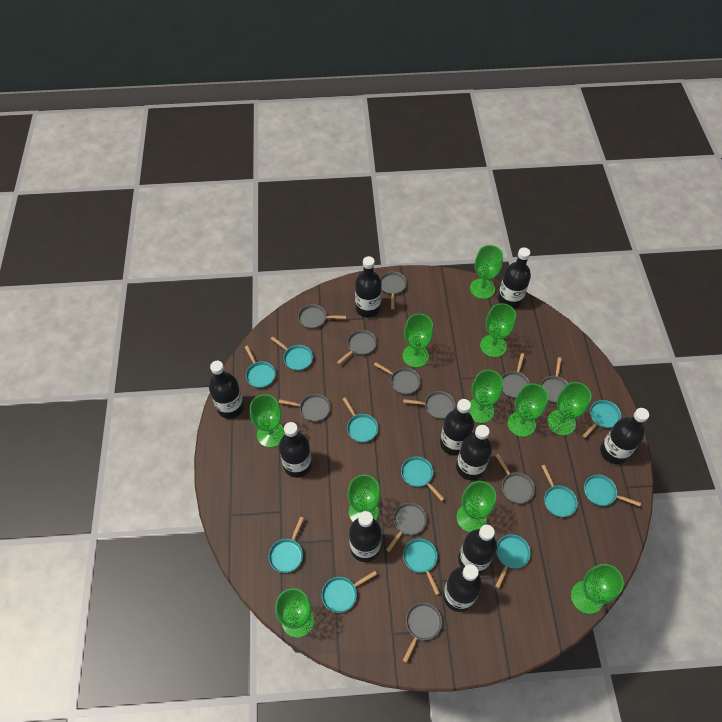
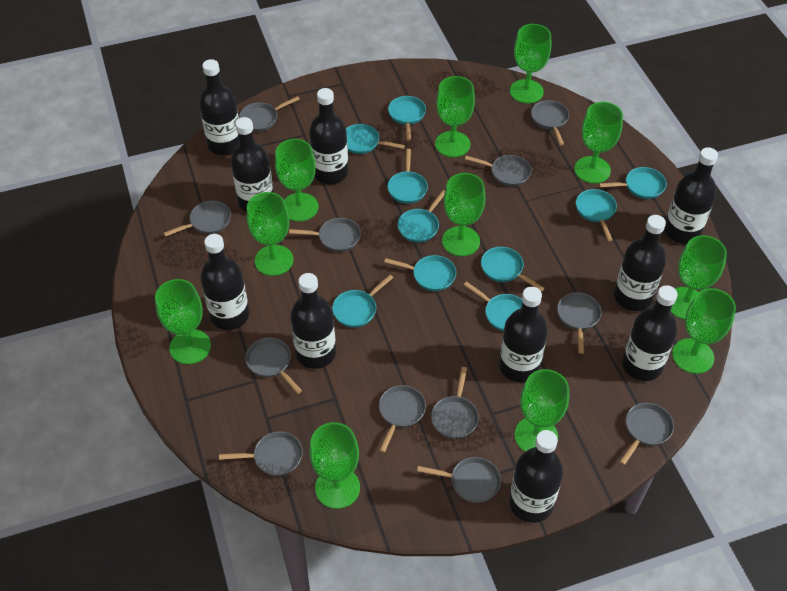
grey pan: [278,394,330,422] [298,304,346,329] [337,330,377,364] [374,362,421,395] [380,272,407,309] [386,503,427,552] [403,391,455,419] [403,603,442,663] [496,454,535,504] [502,353,530,398] [540,357,568,403] = 11 -> [164,201,231,237] [219,431,303,476] [239,96,300,132] [245,337,302,394] [289,218,361,252] [379,385,426,453] [417,457,501,503] [431,367,479,439] [465,155,531,186] [531,100,569,145] [557,292,602,354] [619,403,674,465] = 12
turquoise pan: [245,345,276,388] [269,517,304,573] [271,337,313,371] [322,571,377,613] [343,397,378,443] [401,456,444,501] [403,538,440,595] [495,534,531,588] [541,465,578,517] [582,400,621,438] [584,475,641,506] = 11 -> [332,275,394,328] [346,124,405,154] [384,255,456,291] [388,96,426,141] [388,149,428,204] [398,190,445,243] [464,281,523,331] [481,247,545,292] [576,189,617,241] [599,167,666,199] = 10

